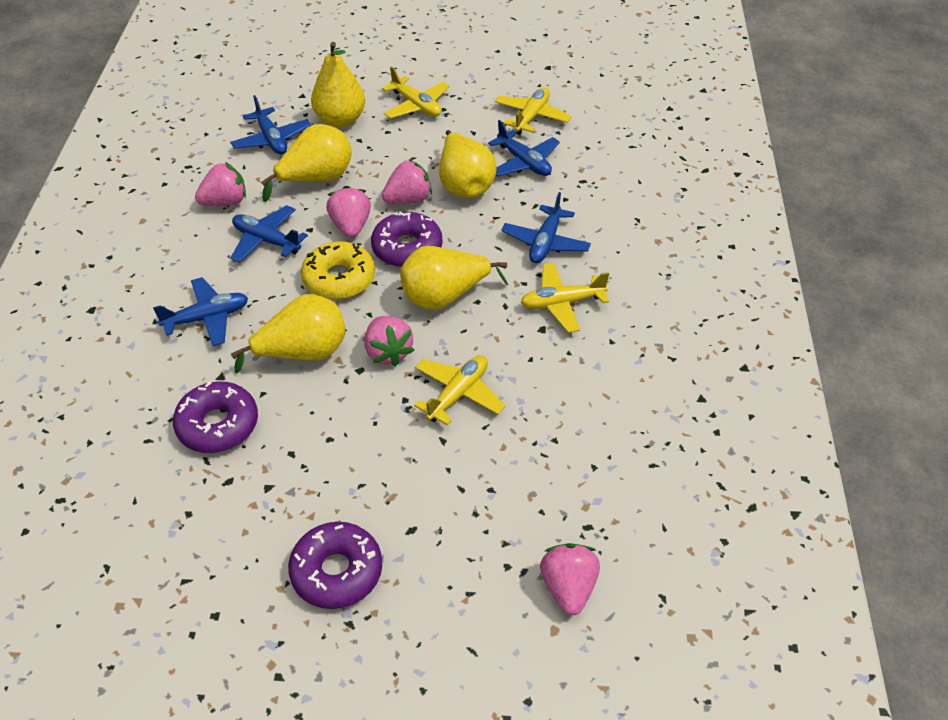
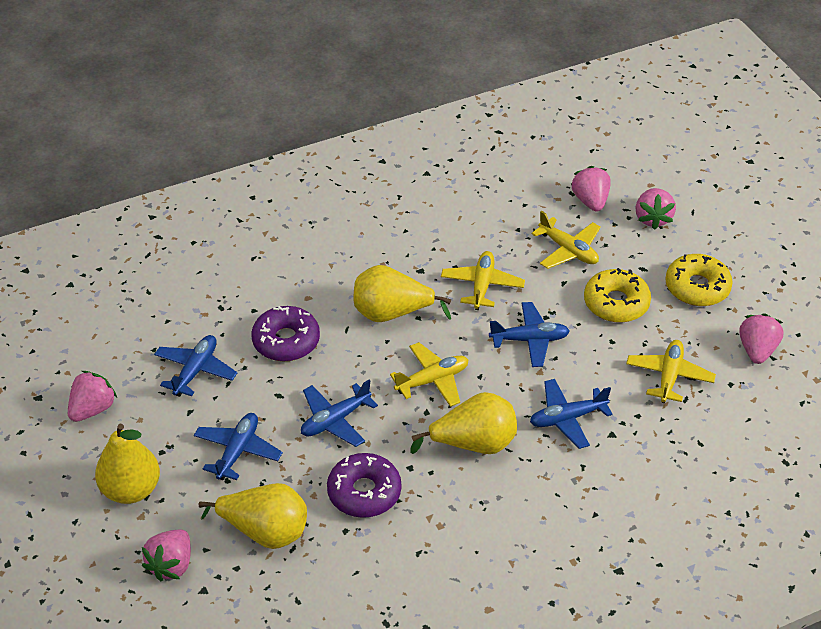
purple donut: [173,381,258,453] [288,522,382,609] [371,211,443,267] = 3 -> [251,306,320,362] [327,453,401,518] = 2
yellow donut: [301,241,375,300] = 1 -> [584,268,651,323] [665,254,733,306] = 2
yellow pear: [231,294,345,374] [261,124,352,202] [311,42,365,127] [400,246,508,310] [439,130,496,198] = 5 -> [95,424,160,504] [198,483,307,549] [354,265,451,322] [410,392,517,454] = 4

